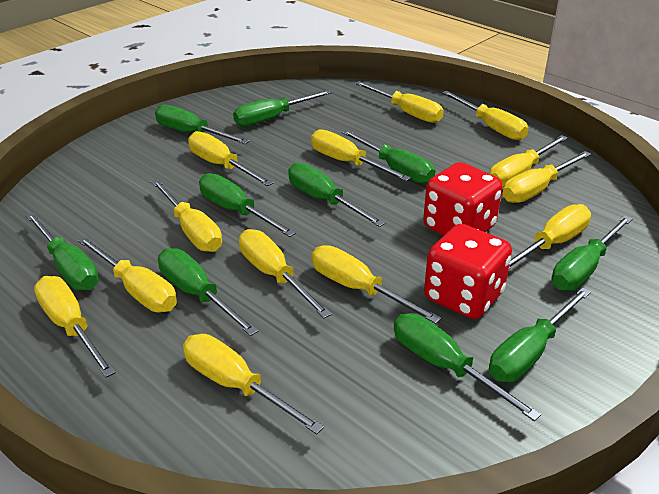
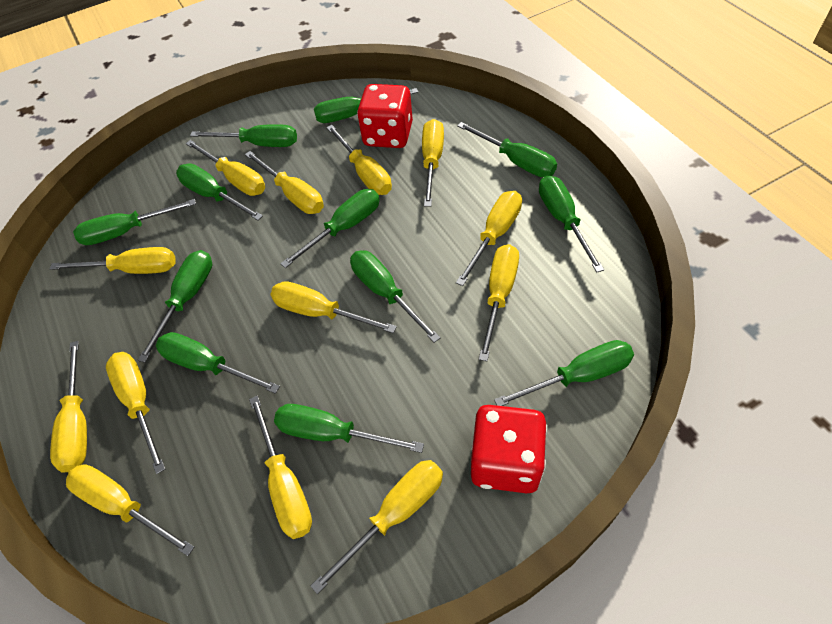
green screwdriver: [26,213,99,290] [155,105,250,144] [158,248,259,336] [199,173,296,237] [233,90,332,127] [288,163,385,227] [341,129,435,184] [394,313,541,421] [489,288,591,382] [551,215,632,291] = 10 -> [73,199,196,245] [138,250,212,363] [156,332,280,394] [176,164,263,221] [190,124,297,147] [274,404,424,453] [280,189,380,268] [314,88,418,123] [350,251,441,343] [457,122,557,177] [494,340,634,406] [539,175,604,272] = 12

